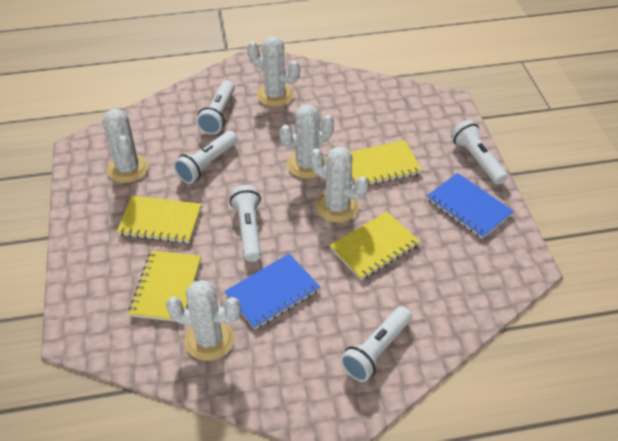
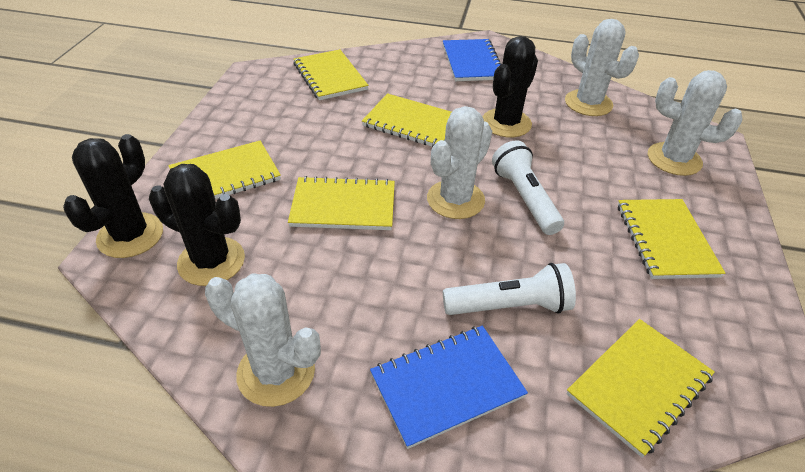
black cactus: none = 0 -> [63,134,163,258] [149,164,245,286] [483,36,538,137] = 3
white cactus: [103,109,149,183] [166,280,241,361] [247,37,300,107] [279,104,334,179] [310,147,369,223] = 5 -> [205,273,321,407] [427,106,492,219] [565,19,639,116] [648,70,743,176] = 4
white flashlight: [173,131,238,184] [196,80,235,135] [230,185,261,262] [340,306,412,382] [451,120,508,185] = 5 -> [443,263,576,315] [492,140,564,235] = 2
yellow notebook: [117,196,202,244] [129,250,201,322] [329,212,420,280] [350,140,422,185] = 4 -> [169,141,281,199] [288,176,395,230] [293,49,369,100] [362,93,451,147] [566,319,715,458] [618,199,725,279] = 6

